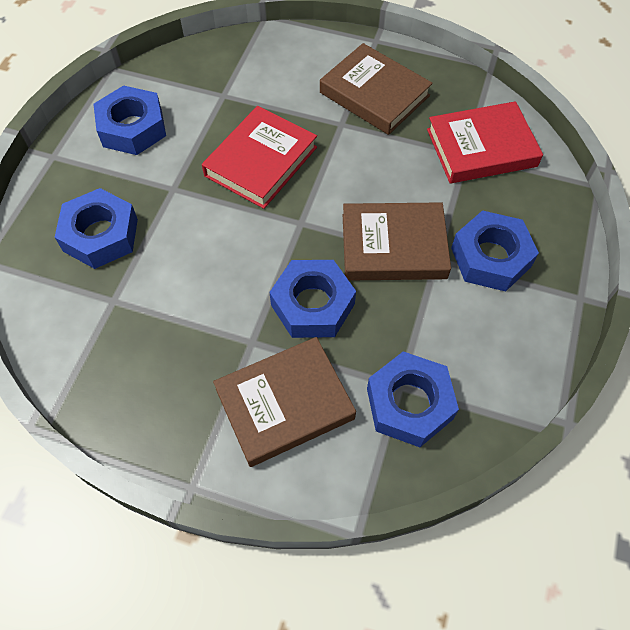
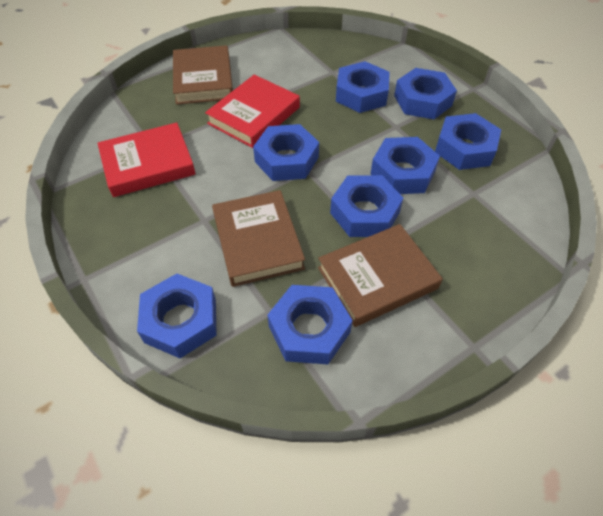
blue nut: [55,188,138,269] [93,85,166,155] [269,260,356,338] [367,351,459,447] [451,210,539,292] = 5 -> [137,273,217,358] [253,124,319,181] [267,285,353,364] [330,175,403,237] [336,61,390,113] [371,137,440,194] [394,68,457,119] [435,113,501,170] = 8

